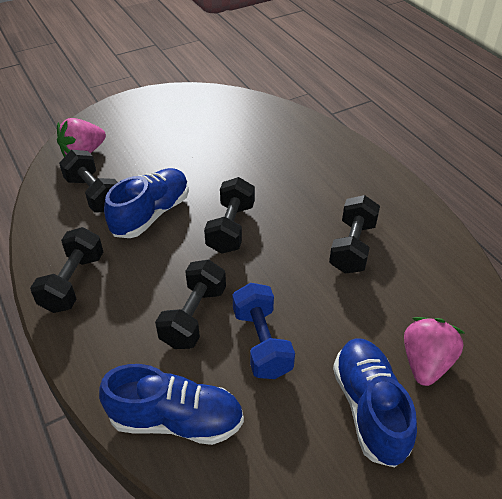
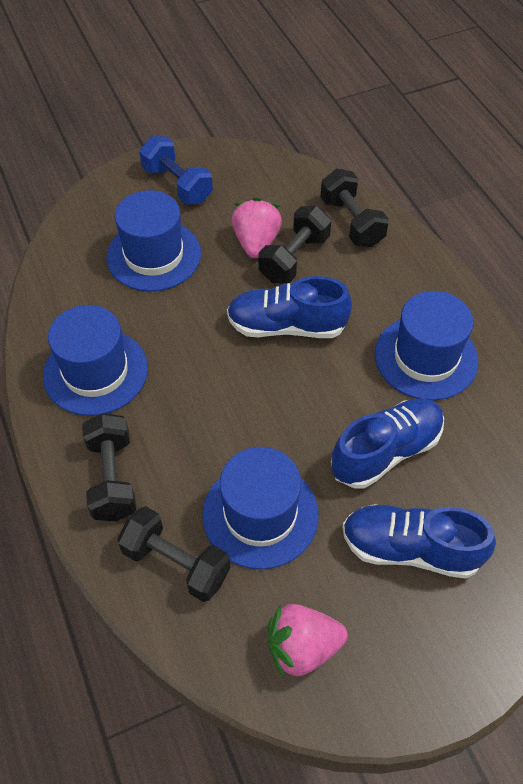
black dumbbell: [30,227,103,313] [59,150,118,212] [155,260,226,349] [204,177,255,254] [329,195,380,274] = 5 -> [82,413,136,521] [117,506,231,602] [258,206,331,284] [320,169,389,247] = 4
blue hat: none = 0 -> [43,305,148,416] [106,190,201,292] [202,447,318,569] [375,291,479,401] = 4

